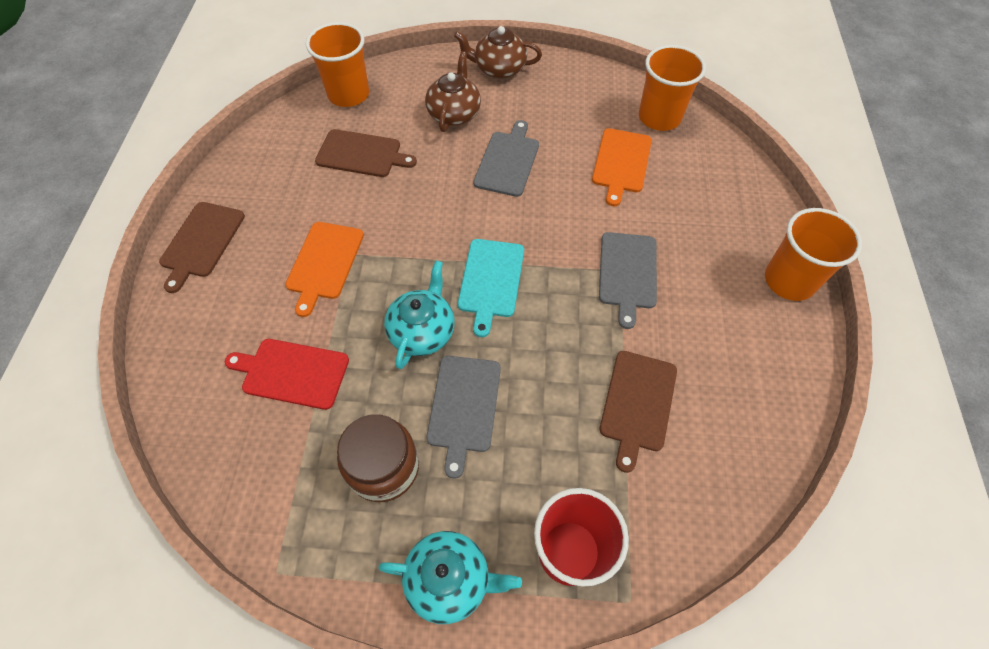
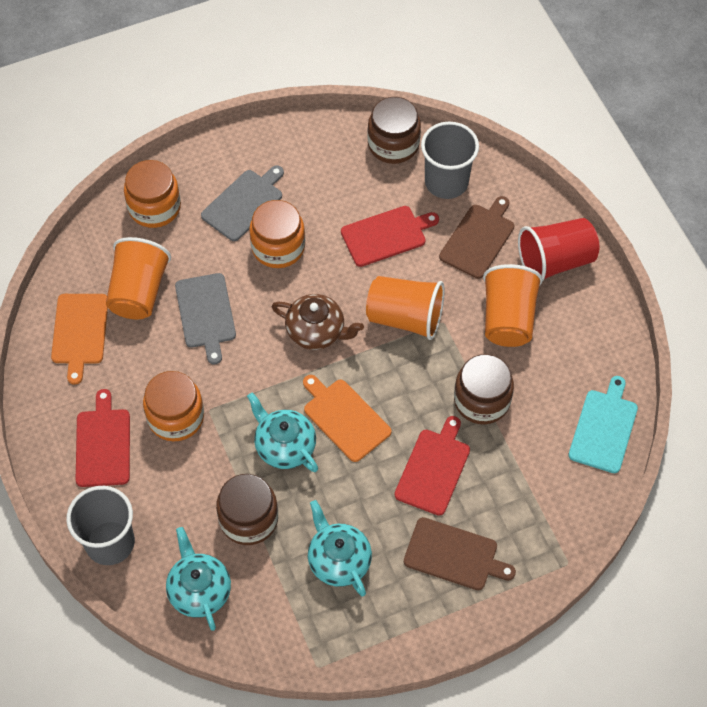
brown cutting board: [159,202,245,293] [315,129,417,177] [600,351,677,473] = 3 -> [404,517,516,590] [439,196,514,279] = 2
brown jar: [337,414,419,502] = 1 -> [216,474,278,545] [367,97,421,164] [454,354,514,424] = 3
brown teapot: [425,51,481,132] [454,26,542,79] = 2 -> [272,294,364,350] = 1
grey cup: none = 0 -> [66,486,135,565] [421,122,479,199] = 2
grey cutting board: [427,356,501,479] [473,120,539,197] [599,232,657,329] = 3 -> [175,273,236,364] [201,165,284,241] = 2
orange jar: none = 0 -> [124,160,181,228] [143,371,204,442] [249,200,305,268] = 3
red cutting board: [225,339,349,410] = 1 -> [76,389,130,487] [341,206,439,267] [394,416,470,516] = 3
turquoise teapot: [378,531,522,624] [384,260,455,369] = 2 -> [166,527,231,631] [247,393,318,472] [308,500,372,596] = 3

